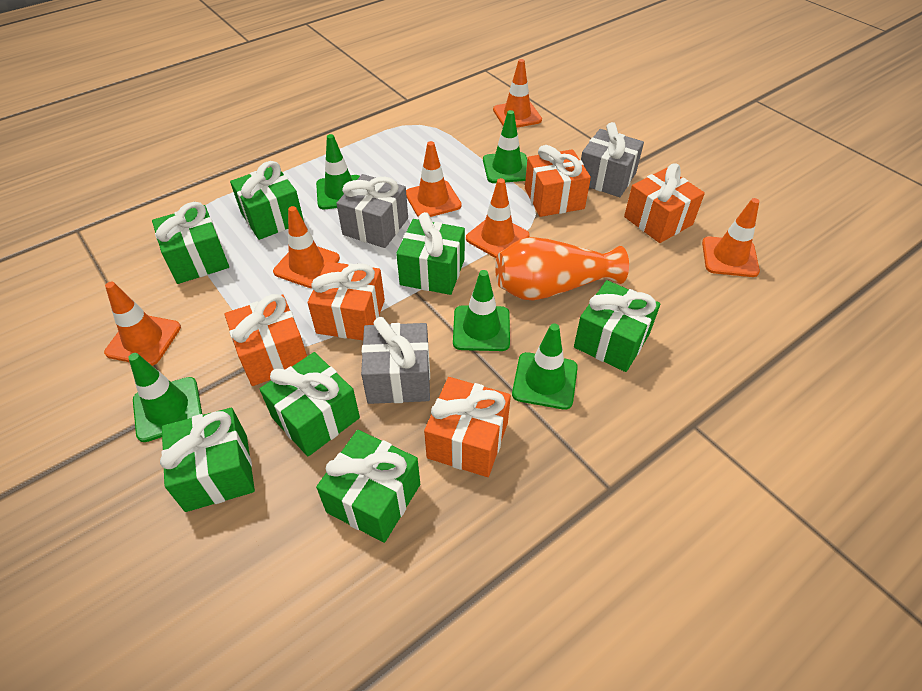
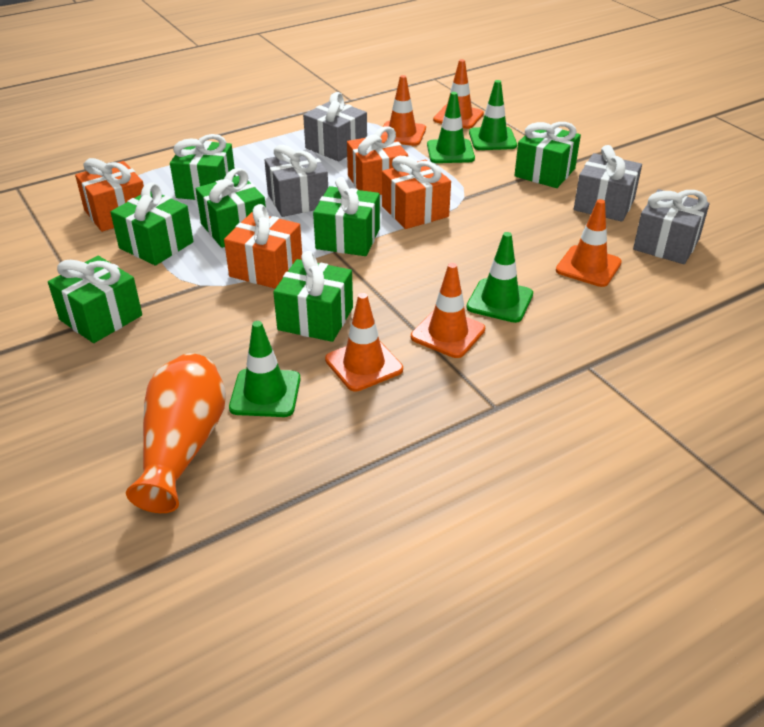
green traffic cone: [128,353,202,442] [316,134,360,209] [453,270,510,351] [483,110,527,183] [512,323,578,410] = 5 -> [229,321,301,417] [427,92,475,163] [466,232,533,323] [469,80,517,150] = 4
grey gift: [336,174,408,248] [361,317,430,404] [581,122,644,197] = 3 -> [264,145,328,217] [303,92,367,161] [574,145,642,222] [633,189,710,264] = 4
orange gift: [225,294,307,386] [308,262,385,340] [424,377,511,477] [525,145,591,217] [624,163,705,243] = 5 -> [75,158,144,232] [224,204,302,288] [347,126,408,195] [382,156,451,229] = 4
orange traffic cone: [104,282,181,366] [273,206,340,288] [406,141,462,217] [466,178,530,258] [493,59,542,128] [702,198,760,277] = 6 -> [325,293,403,392] [382,75,426,146] [411,263,485,358] [433,59,484,129] [556,199,622,287] = 5

